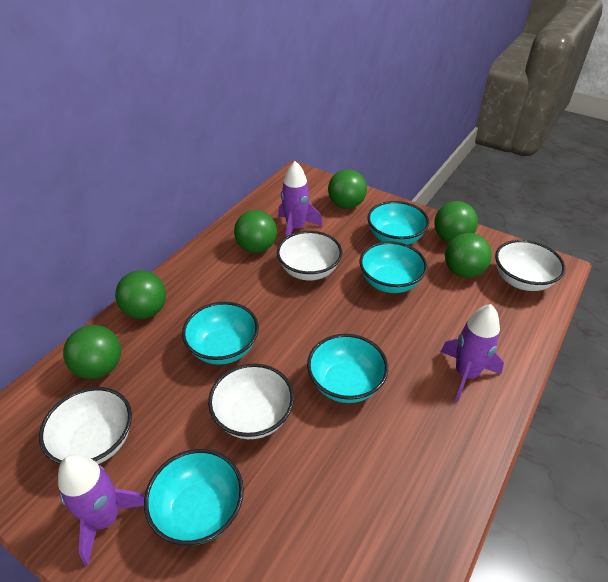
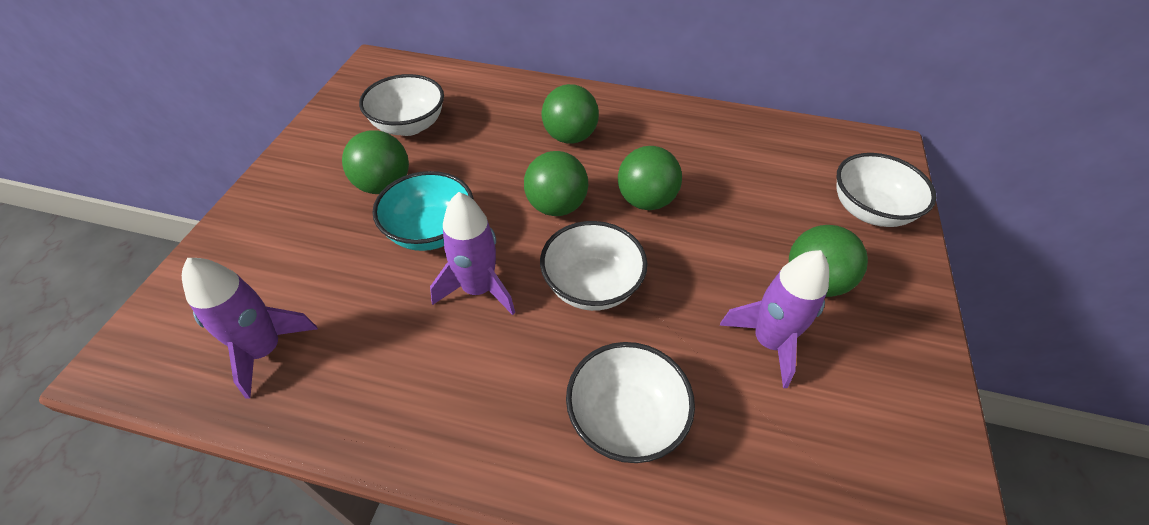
green ball: [63,325,121,379] [115,270,166,319] [234,210,277,253] [328,169,367,209] [434,201,478,242] [445,233,492,278] = 6 -> [342,130,409,194] [524,151,588,216] [542,84,599,144] [618,146,682,210] [789,225,868,297] = 5
turquoise bowl: [144,449,244,546] [182,302,259,365] [307,334,388,403] [360,241,427,293] [367,201,429,245] = 5 -> [372,171,474,251] = 1

